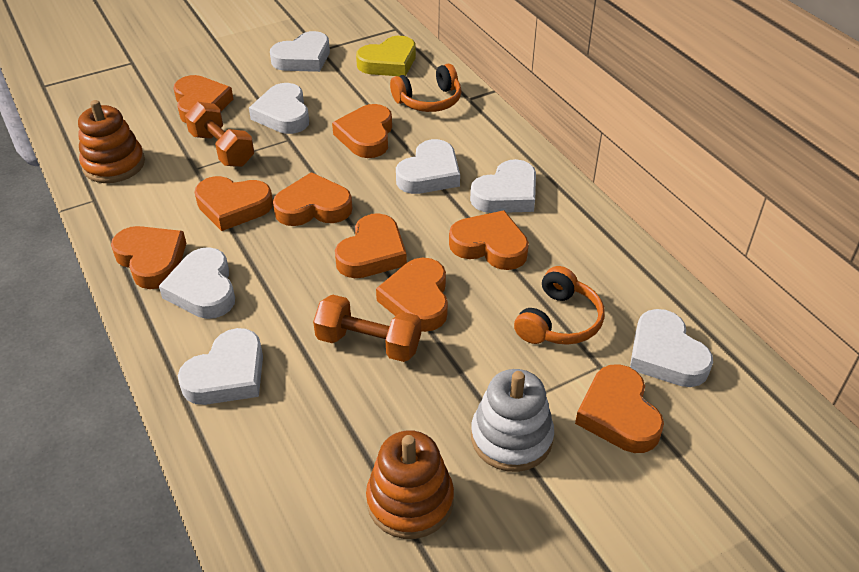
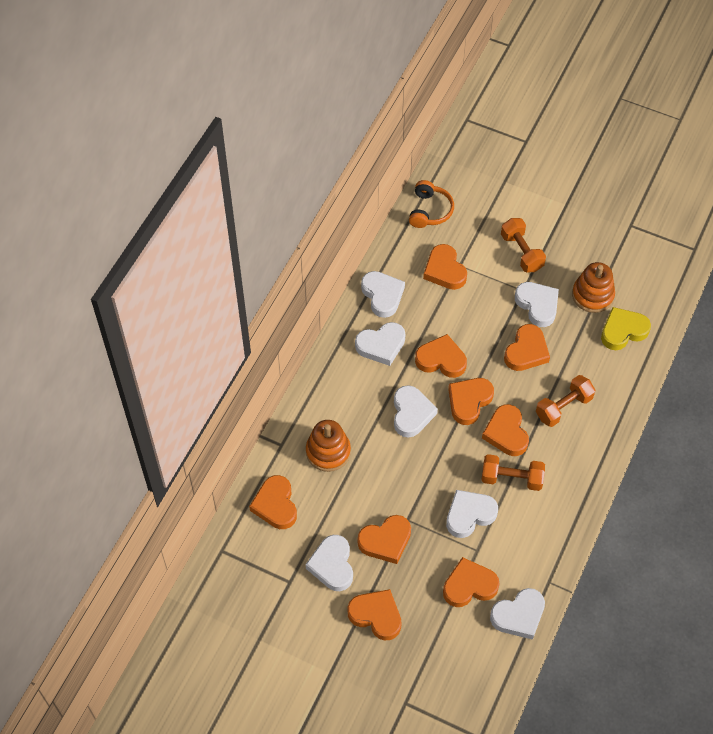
orange dumbbell: [185,102,254,167] [313,295,421,362] = 2 -> [481,454,545,491] [501,218,546,272] [536,375,595,427] = 3
orange headphones: [390,64,461,112] [514,266,605,345] = 2 -> [409,180,454,228] = 1
white stacking toy: [471,369,554,472] = 1 -> none = 0

